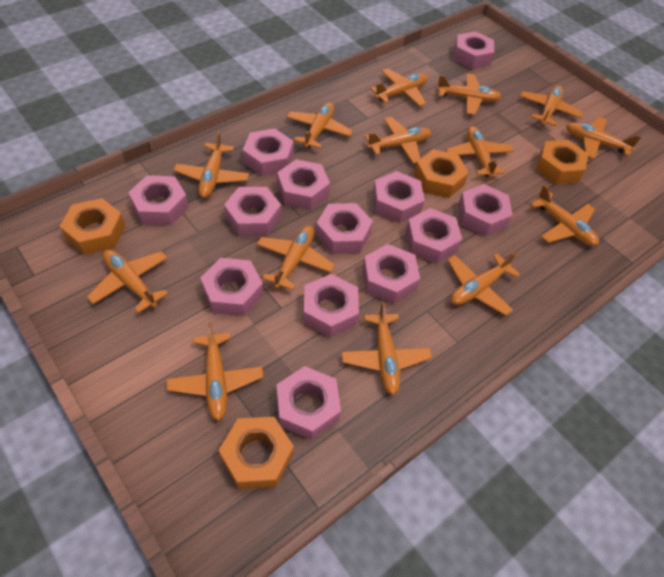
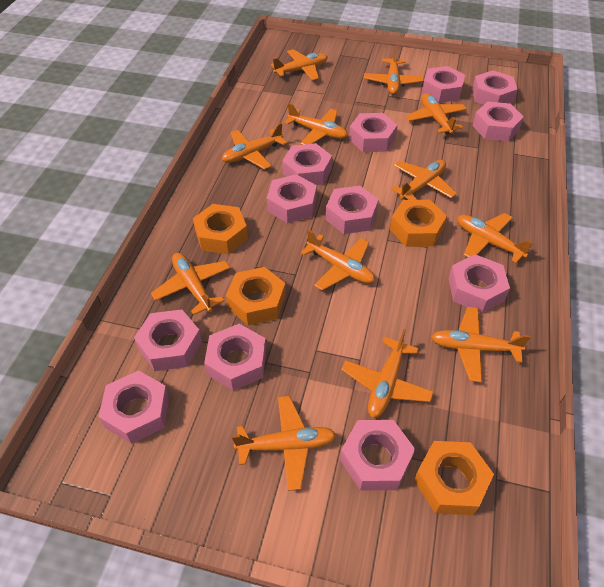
orange plane: [87,249,168,313] [166,322,263,421] [174,131,249,198] [256,226,335,291] [287,102,353,149] [341,302,432,395] [365,117,431,164] [370,68,428,107] [436,74,501,115] [446,126,514,178] [447,251,520,316] [520,85,583,126] [531,185,599,246] [566,117,641,159] = 14 -> [151,253,230,315] [222,123,287,170] [232,396,337,491] [271,49,328,81] [284,103,348,145] [300,230,375,291] [341,329,434,418] [364,47,424,95] [391,160,457,200] [406,93,467,134] [431,307,531,383] [457,213,533,263] = 12
pink nut: [128,175,189,226] [200,258,263,316] [224,187,281,236] [243,128,293,176] [276,366,341,440] [277,159,330,210] [303,274,359,337] [316,203,373,254] [362,244,420,304] [373,171,425,223] [405,208,462,264] [454,31,494,69] [458,184,513,237] = 13 -> [98,370,169,444] [134,309,202,371] [204,324,266,391] [267,174,317,223] [282,143,332,185] [326,186,379,234] [340,420,415,491] [349,113,397,152] [422,66,465,103] [448,254,510,313] [472,70,518,105] [472,101,524,141] = 12

